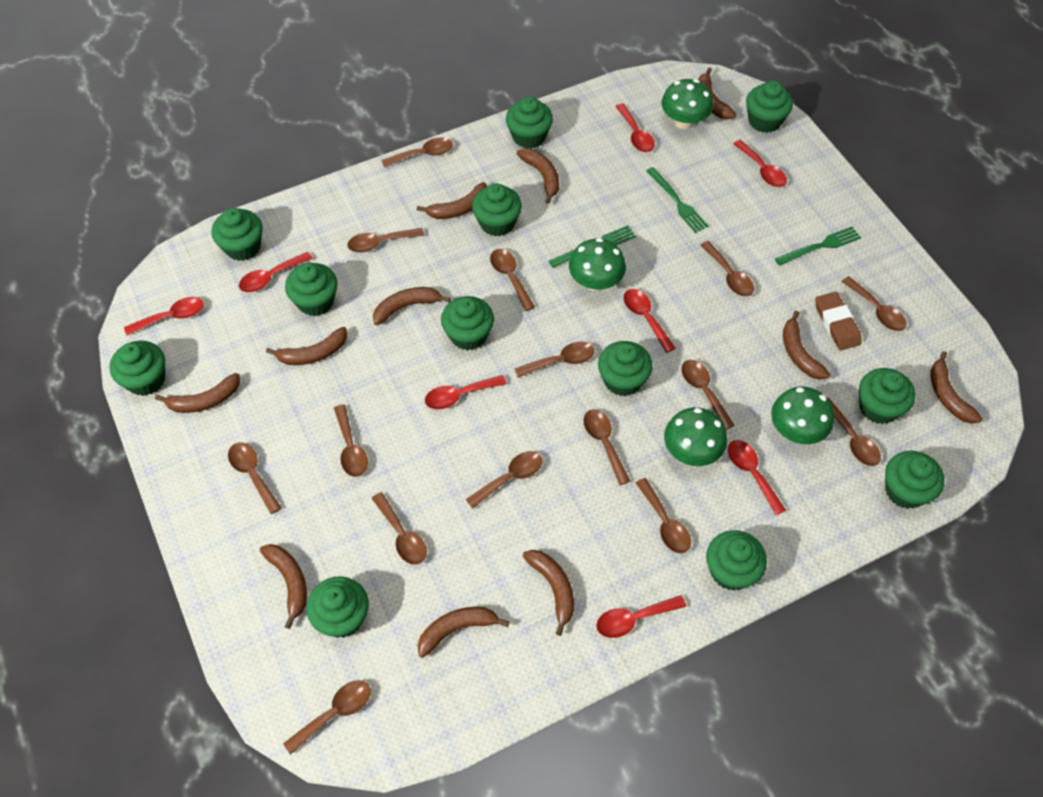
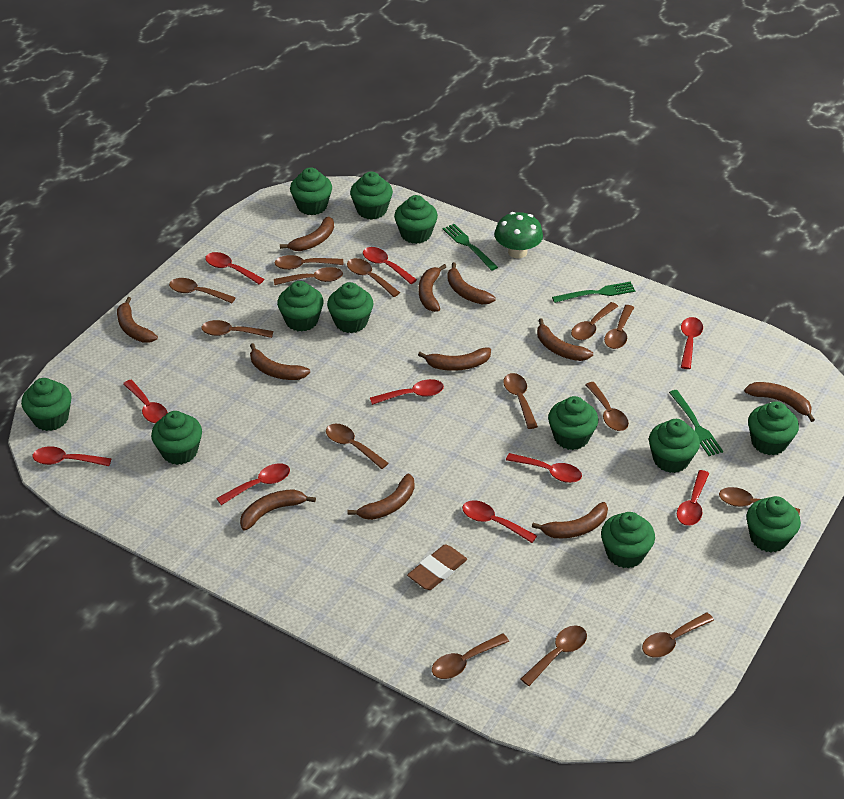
brown spoon: [228,442,282,514] [283,680,370,754] [334,404,368,477] [347,228,424,253] [371,492,427,565] [382,137,453,167] [466,451,542,508] [490,249,535,311] [515,342,595,378] [583,409,630,485] [636,478,691,553] [681,360,735,430] [700,241,754,296] [828,398,881,466] [841,276,906,331] = 15 -> [169,278,236,303] [201,320,273,338] [274,267,343,285] [275,255,343,270] [326,424,389,469] [347,258,400,297] [432,633,509,679] [503,373,538,429] [521,626,587,686] [571,302,618,340] [585,382,629,431] [604,305,634,349] [642,613,714,658] [719,487,800,514] = 14
green mushroom: [569,238,626,291] [661,79,713,129] [664,407,727,466] [771,387,834,444] = 4 -> [494,212,543,259] = 1
red spoon: [124,297,204,335] [239,252,313,292] [425,375,507,409] [596,595,686,638] [615,103,655,152] [624,289,676,353] [728,440,786,515] [733,140,787,187] = 8 -> [32,446,112,466] [123,380,168,423] [205,252,264,284] [216,463,290,505] [363,247,417,284] [370,379,444,405] [462,500,537,543] [506,453,582,483] [677,470,709,526] [681,317,703,369] = 10

